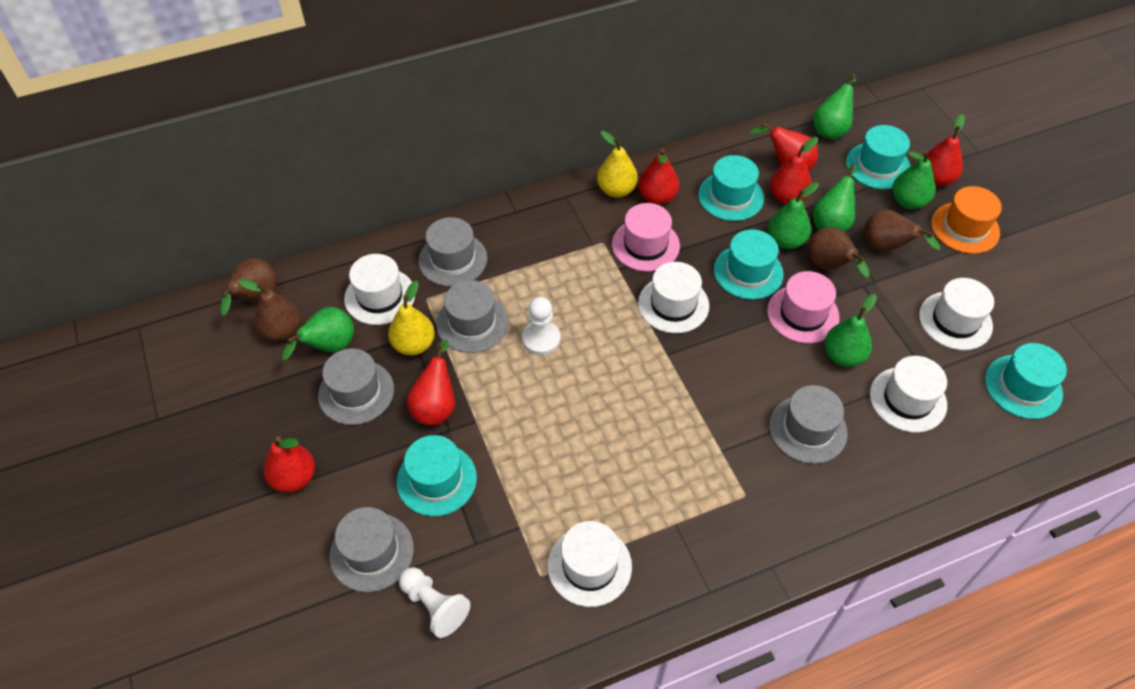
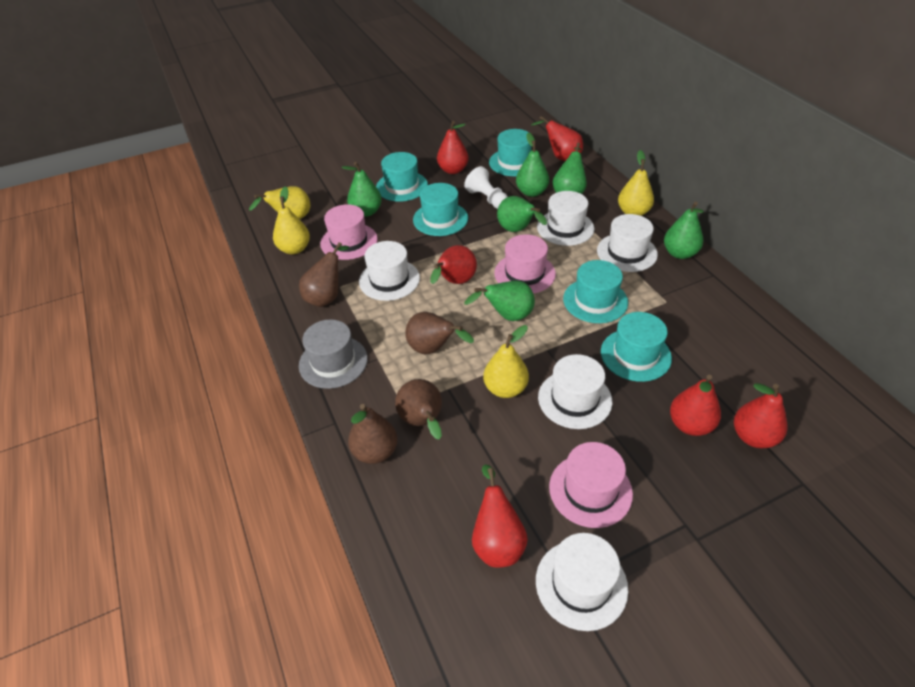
grey hat: [318,349,394,425] [330,507,414,592] [418,217,487,287] [436,280,508,353] [769,385,848,464] = 5 -> [299,320,368,389] = 1
orange hat: [931,186,1002,254] = 1 -> none = 0
pink hat: [612,203,680,272] [767,271,840,343] = 2 -> [320,204,378,260] [494,234,556,294] [549,442,633,528] = 3
white pawn: [399,567,470,638] [522,297,561,355] = 2 -> [464,166,508,209] = 1
yellow pear: [388,280,435,356] [597,131,638,198] = 2 -> [249,186,311,219] [273,186,310,255] [483,325,529,398] [618,150,654,216] = 4

